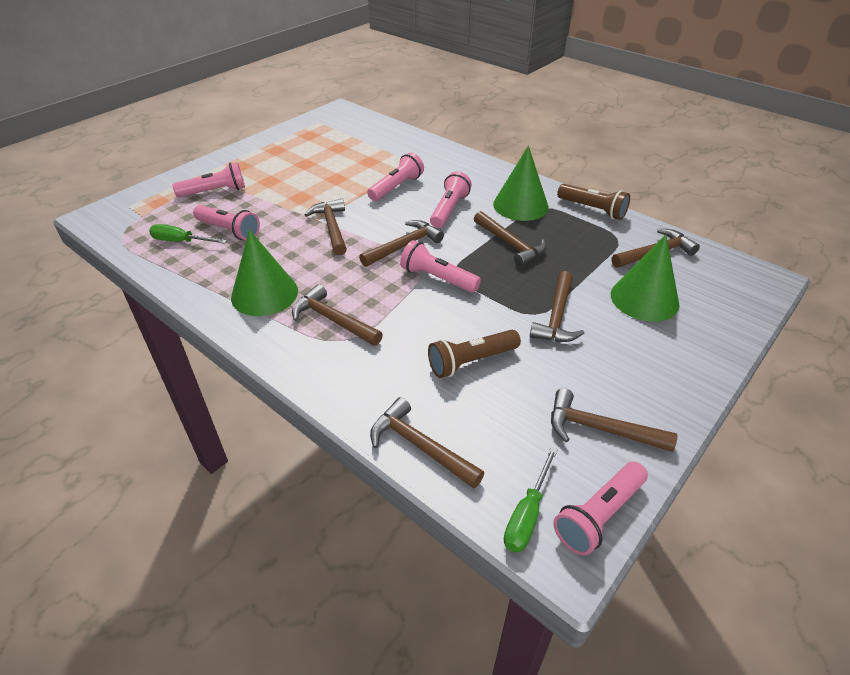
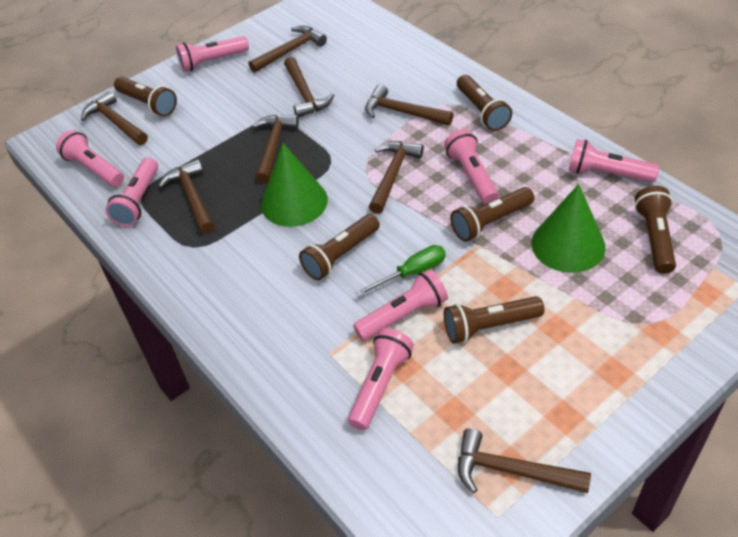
brown flashlight: [428,330,521,378] [557,184,630,220] = 2 -> [114,77,177,117] [299,214,380,280] [444,296,544,344] [450,187,534,242] [457,75,512,131] [634,186,676,274] = 6
green cone: [231,230,298,316] [493,146,549,221] [611,235,680,322] = 3 -> [261,143,328,227] [531,184,606,273] = 2
green screwdriver: [149,224,227,244] [504,447,558,552] = 2 -> [356,245,446,296] = 1
pink flashlight: [172,162,245,197] [193,205,260,240] [367,152,424,201] [400,240,481,293] [430,171,472,228] [553,462,648,555] = 6 -> [56,130,124,187] [105,157,158,227] [176,36,249,72] [348,328,414,430] [353,269,448,341] [444,129,499,204] [569,139,660,182] = 7

